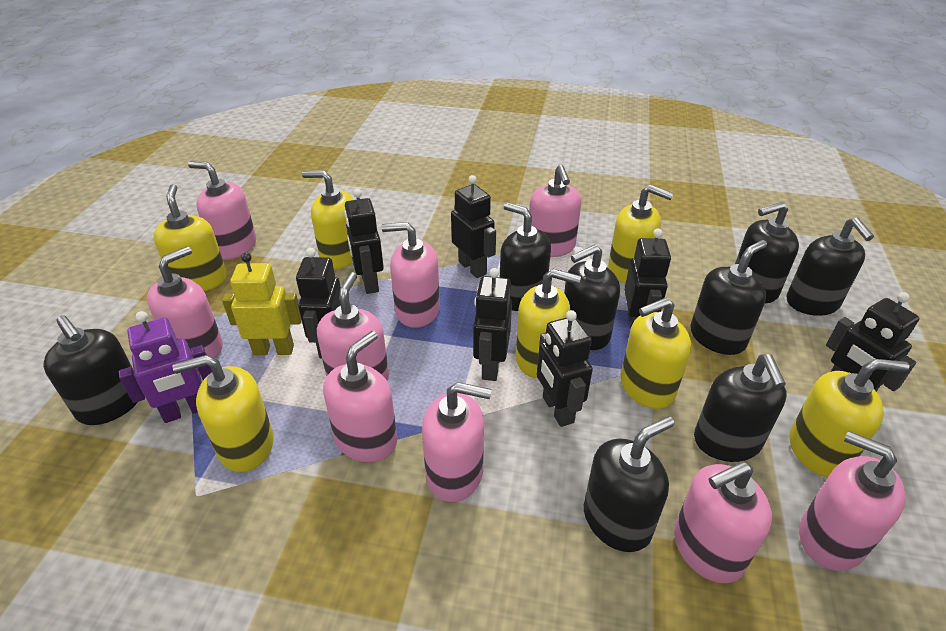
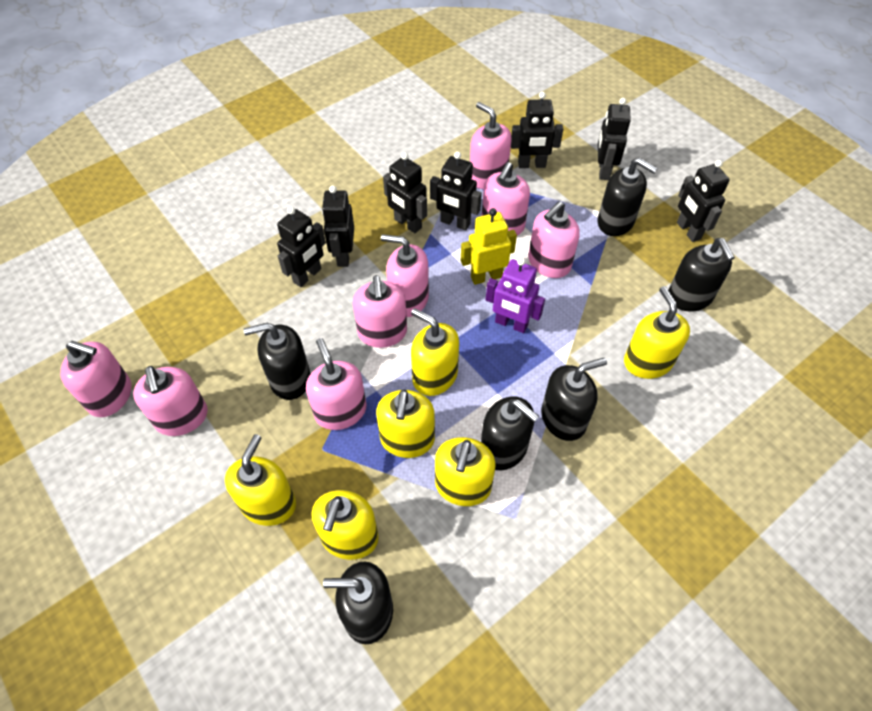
black soap dispenser: [43,315,138,425] [500,202,551,311] [564,244,620,350] [584,416,674,552] [690,240,767,355] [694,354,787,462] [735,202,799,303] [787,217,874,316] = 8 -> [243,322,311,400] [323,561,393,644] [481,396,539,470] [541,358,607,441] [598,158,658,236] [668,238,735,311] = 6
pink soap dispenser: [147,246,223,358] [188,161,256,260] [317,272,389,381] [323,331,397,462] [381,222,440,328] [422,382,492,502] [529,165,582,257] [674,462,772,583] [799,431,906,571] = 9 -> [60,341,131,417] [133,366,208,436] [306,338,367,430] [353,275,407,348] [381,234,429,317] [470,102,512,189] [482,162,530,236] [528,201,580,278] = 8
yellow soap dispenser: [153,184,227,292] [172,355,274,472] [302,170,354,269] [515,269,581,378] [608,185,674,283] [620,297,691,409] [790,359,909,478] = 7 -> [225,434,296,526] [312,490,379,560] [376,389,435,458] [411,308,459,396] [435,437,496,506] [624,286,690,379] = 6

